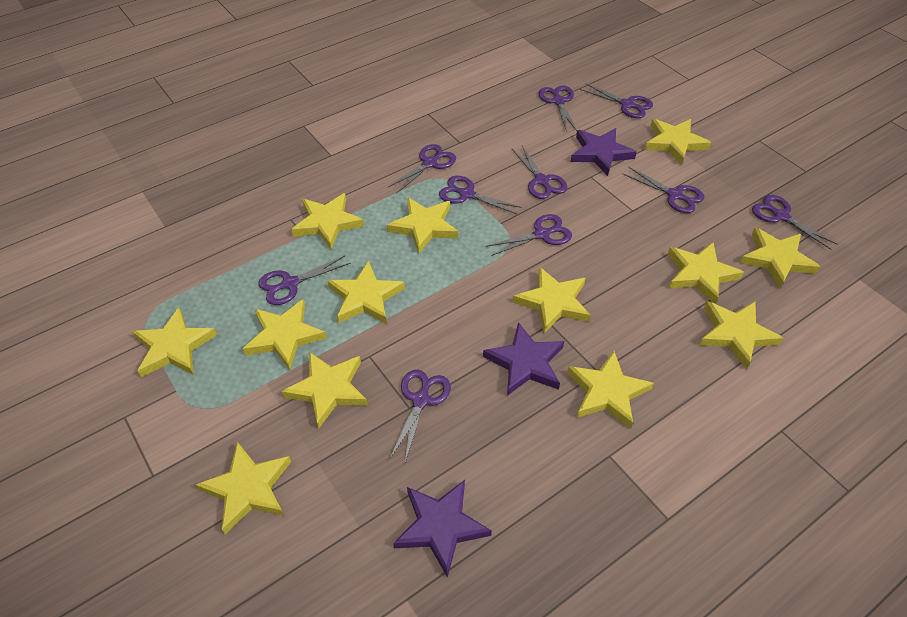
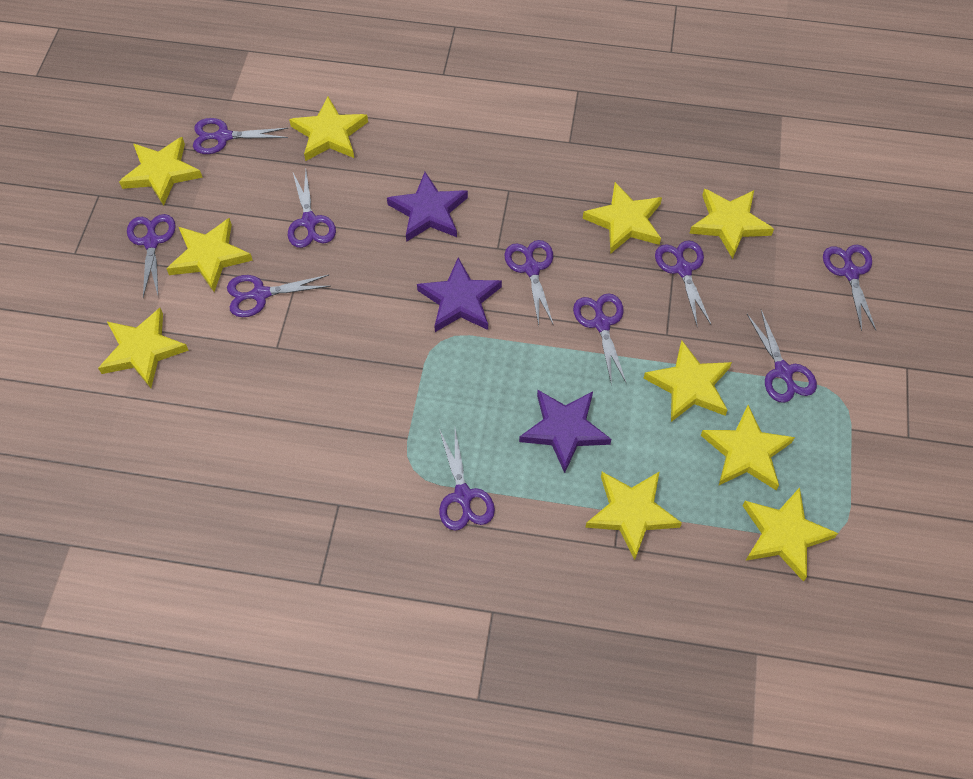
yellow star: [132,307,217,377] [196,442,291,534] [243,300,327,370] [281,352,368,429] [291,193,364,249] [328,261,405,324] [387,197,458,254] [513,267,591,333] [567,351,654,429] [645,119,711,165] [668,242,744,304] [699,301,784,369] [740,228,820,288] = 13 -> [98,308,189,388] [119,137,203,206] [166,218,253,292] [289,97,368,161] [583,182,662,254] [585,471,682,560] [644,340,732,422] [689,189,774,259] [701,405,795,490] [742,487,838,582] = 10

